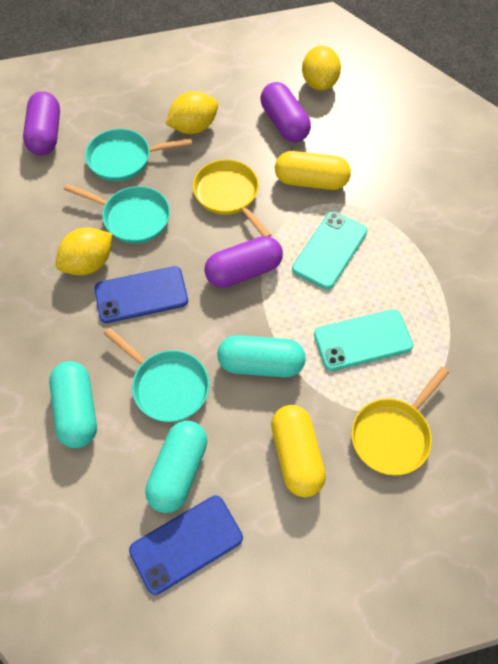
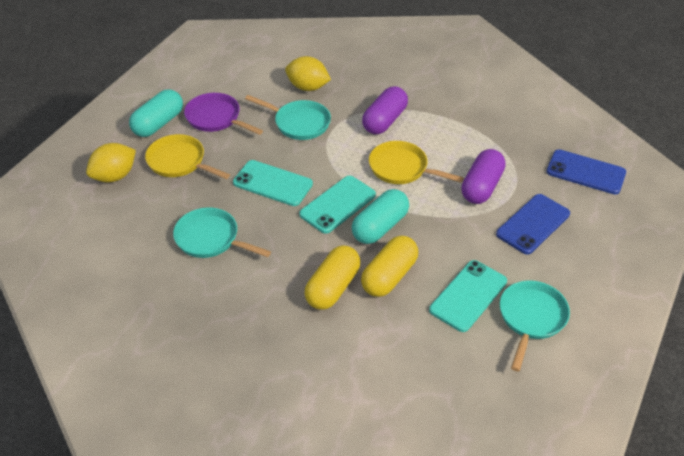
purple capsule: [23,91,60,156] [204,236,283,288] [261,82,311,142] = 3 -> [362,86,408,134] [461,149,506,204] = 2
purple pan: none = 0 -> [184,93,263,135] = 1
turquoise capsule: [49,361,97,448] [145,421,207,513] [217,335,306,377] = 3 -> [129,89,183,137] [352,189,409,244] = 2
turquoise phone: [292,211,368,290] [314,309,413,371] = 2 -> [233,160,313,206] [299,176,376,234] [429,260,507,332] = 3
yellow lemon: [56,227,113,275] [165,91,218,134] [302,46,341,91] = 3 -> [86,143,136,182] [285,56,331,91] = 2

